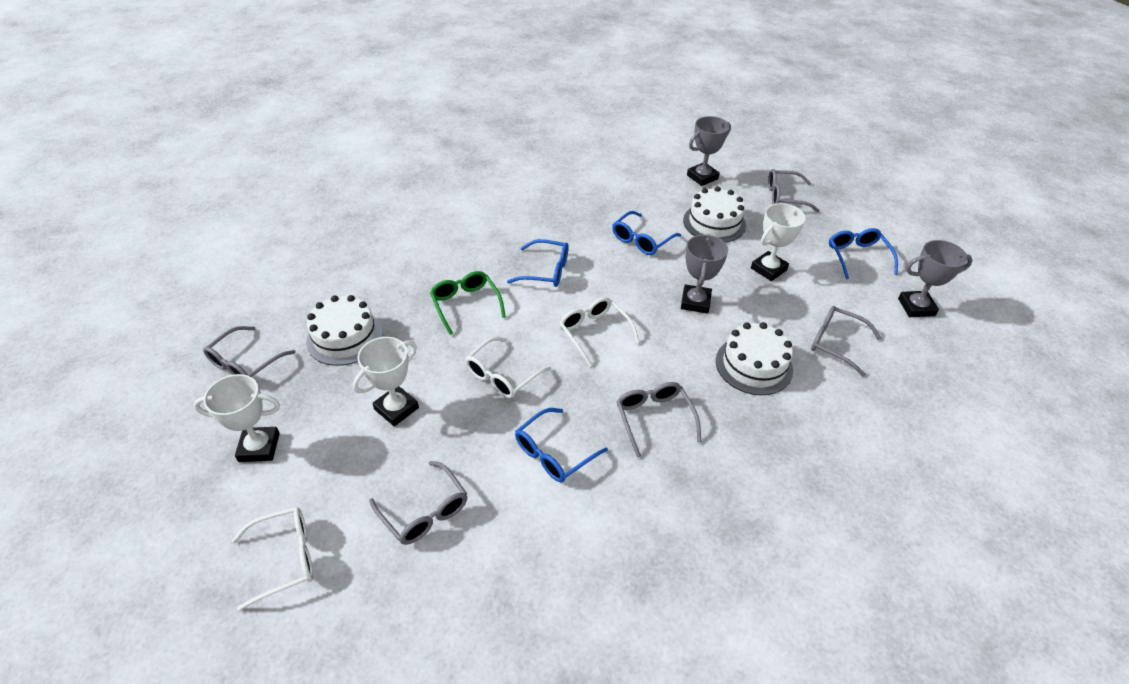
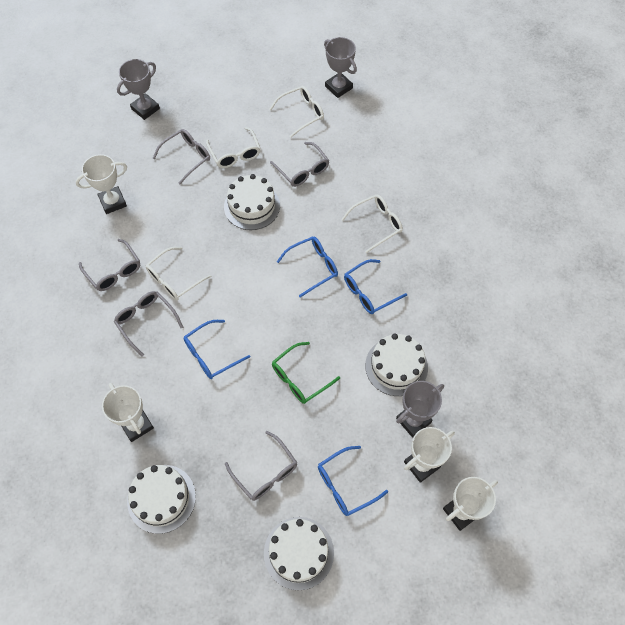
white cake: [306,295,383,366] [683,187,746,243] [716,322,793,395] = 3 -> [127,465,196,534] [224,174,280,230] [264,517,334,591] [365,333,428,396] = 4
white glasses: [232,507,314,611] [465,337,551,398] [559,297,640,366] = 3 -> [146,247,211,300] [206,127,261,168] [270,86,324,138] [341,195,403,253] = 4
white trophy: [193,374,280,462] [353,337,419,426] [751,203,806,281] = 3 -> [75,154,127,214] [102,383,154,442] [404,427,455,483] [443,477,498,531] = 4

